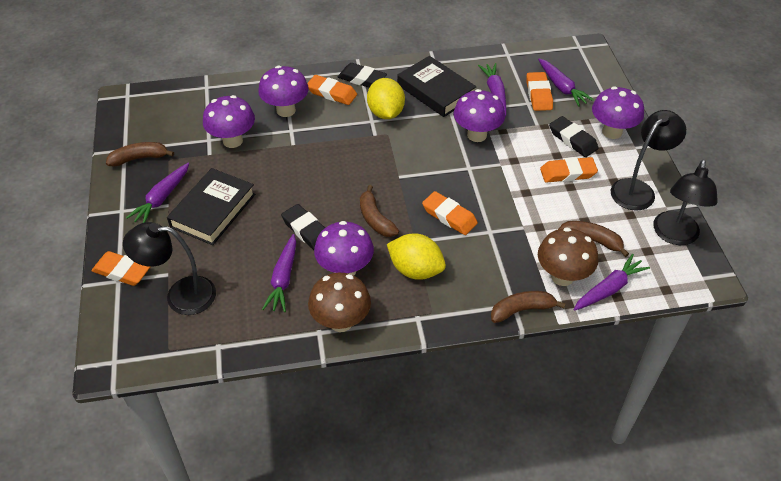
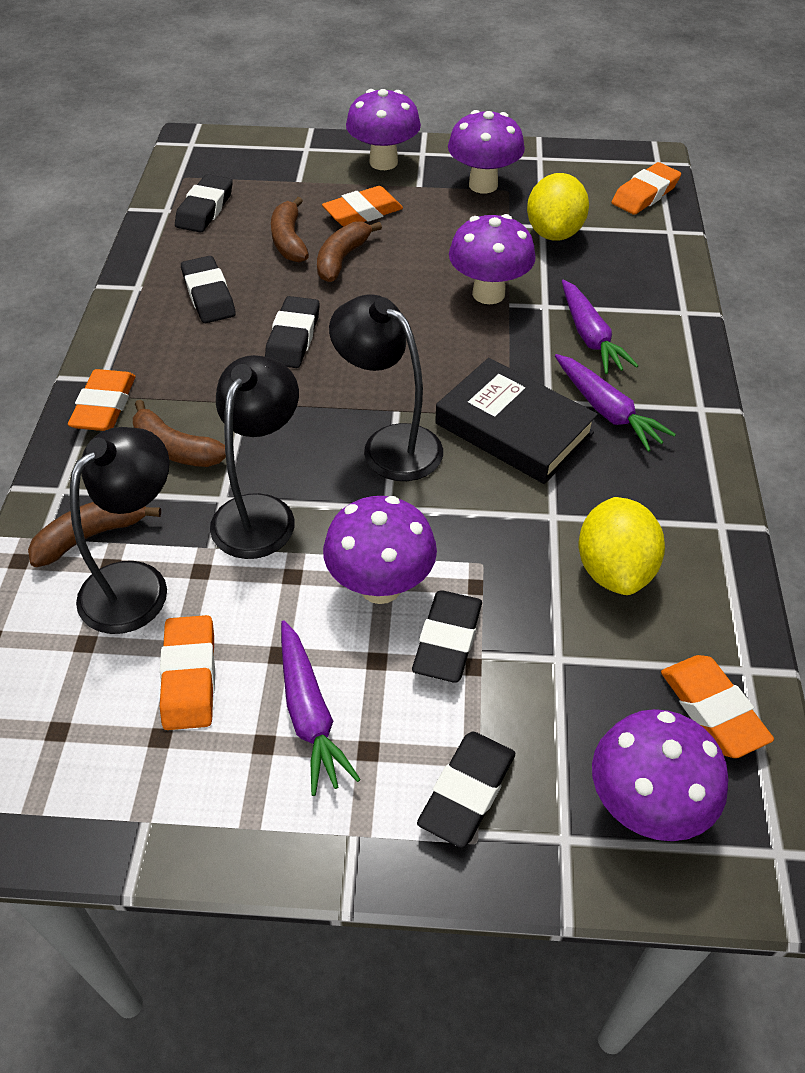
black book: [167,168,255,245] [397,56,477,117] = 2 -> [435,358,598,484] = 1
black eraser: [281,204,325,250] [338,63,387,88] [549,116,599,157] = 3 -> [175,174,233,233] [181,256,236,323] [265,296,320,368] [412,590,482,683] [417,731,515,848] = 5
brown mushroom: [308,273,371,332] [538,227,598,286] = 2 -> none = 0
purple carrot: [126,163,189,223] [262,234,296,312] [478,63,507,116] [538,58,594,107] [573,254,650,311] = 5 -> [281,620,361,796] [555,354,676,452] [562,279,638,374] = 3

